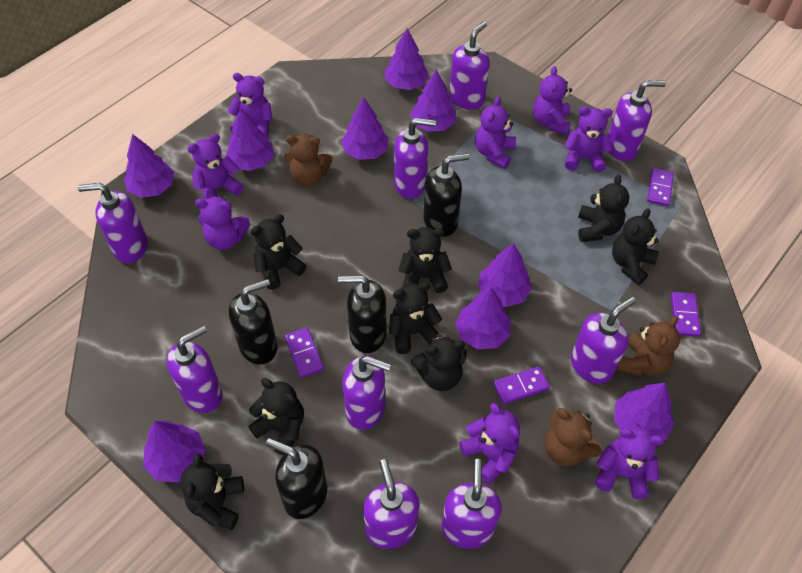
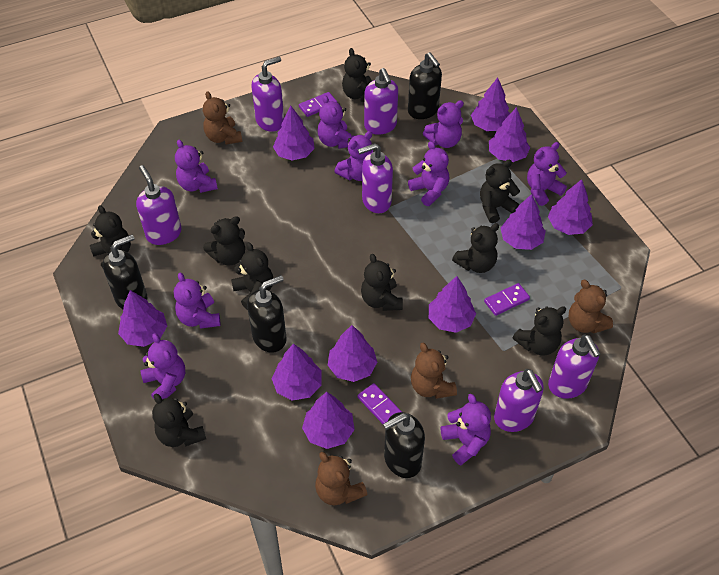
black teddy bear: [180,453,244,530] [248,378,304,455] [250,214,306,290] [389,282,442,354] [398,227,452,293] [411,334,467,391] [578,175,629,242] [612,208,659,285] = 8 -> [90,205,131,268] [152,394,206,447] [203,216,245,266] [231,242,273,310] [342,48,372,102] [361,254,403,311] [452,223,499,273] [480,160,520,223] [513,306,566,356] = 9
brown teddy bear: [284,134,332,186] [544,408,601,466] [616,316,680,376] = 3 -> [203,91,242,145] [315,452,367,505] [411,342,457,399] [569,280,613,334] = 4
purple domino: [285,328,324,378] [493,366,550,404] [647,168,674,206] [671,292,701,337] = 4 -> [299,92,337,117] [357,383,402,424] [484,283,530,316] = 3
purple soap dispenser: [78,183,148,263] [167,326,223,413] [342,356,391,430] [363,459,419,549] [394,118,436,199] [441,459,502,549] [449,21,490,110] [571,297,636,384] [608,80,666,161] = 9 -> [136,165,181,245] [251,57,284,132] [358,143,393,213] [364,68,398,135] [494,369,544,432] [548,335,601,399] = 6
purple teddy bear: [187,134,243,200] [195,196,250,250] [227,73,273,139] [459,403,520,484] [475,97,516,169] [533,66,572,135] [564,107,613,172] [595,426,664,499] = 8 -> [140,333,185,399] [174,272,221,329] [175,140,218,193] [318,95,354,149] [334,131,373,181] [408,141,449,206] [423,100,464,148] [441,394,491,465] [527,142,567,206] = 9
purple tree: [124,134,174,198] [143,421,206,482] [225,107,274,171] [341,97,389,160] [385,28,429,90] [410,69,456,132] [455,287,510,349] [478,243,532,307] [614,383,674,440] = 9 -> [118,290,167,347] [272,344,322,401] [273,106,315,160] [302,392,355,449] [328,325,377,382] [429,276,476,333] [471,78,510,131] [489,107,530,162] [501,194,546,250] [548,179,593,235] = 10

